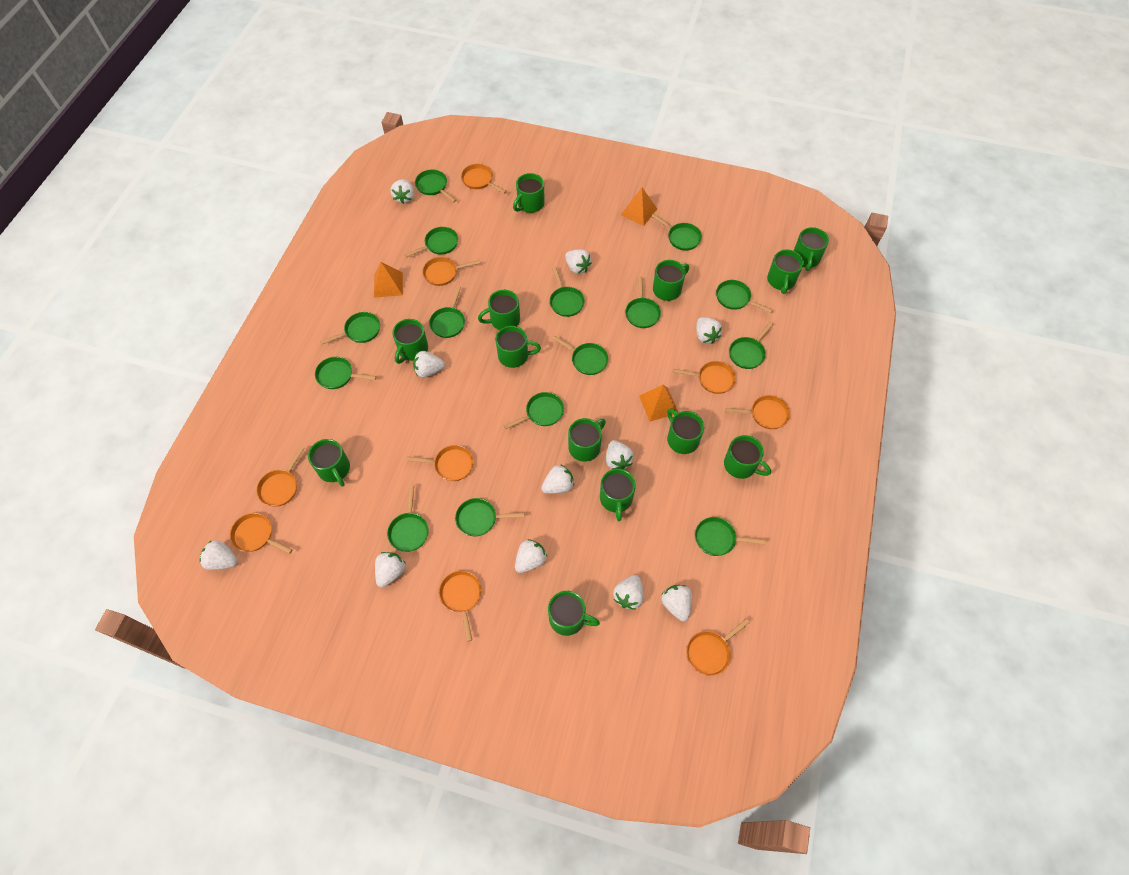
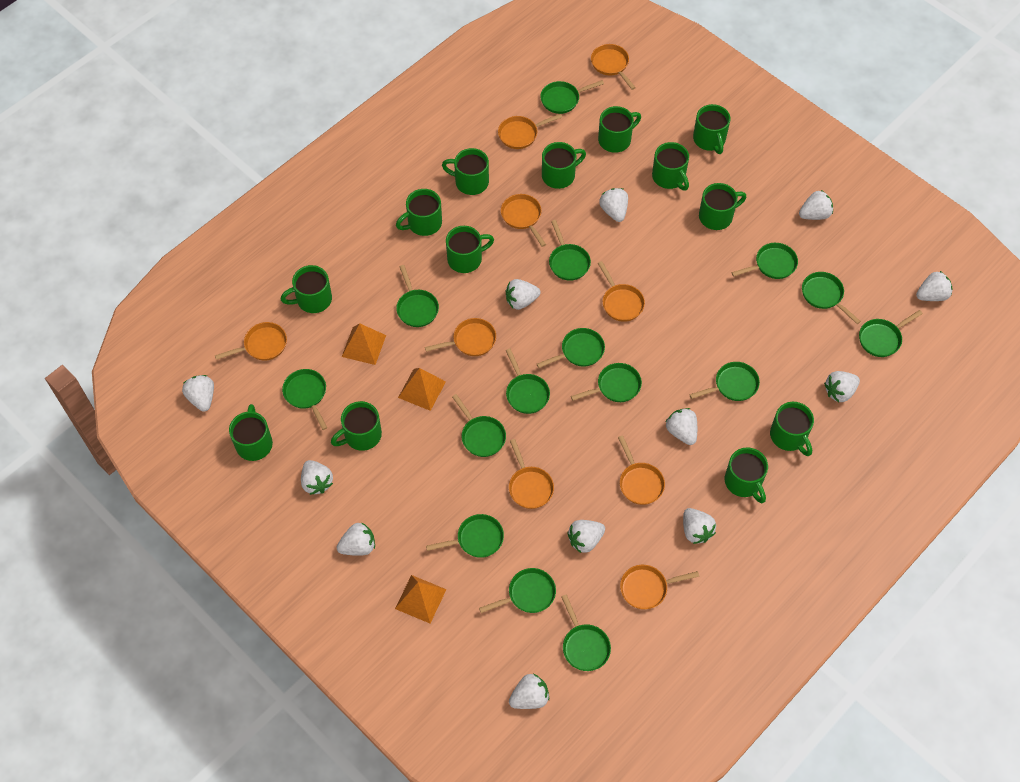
white strawberry: [199,540,238,570] [375,552,405,588] [391,179,414,204] [413,351,445,378] [515,539,547,573] [541,464,574,494] [565,249,591,274] [606,440,634,470] [613,575,644,610] [661,585,692,621] [696,317,722,344] = 11 -> [182,375,214,412] [301,460,333,495] [337,522,375,556] [506,279,541,310] [509,674,549,709] [567,520,605,553] [599,188,628,222] [666,408,697,445] [683,508,716,544] [799,190,833,220] [824,371,860,402] [916,271,953,301] = 12

